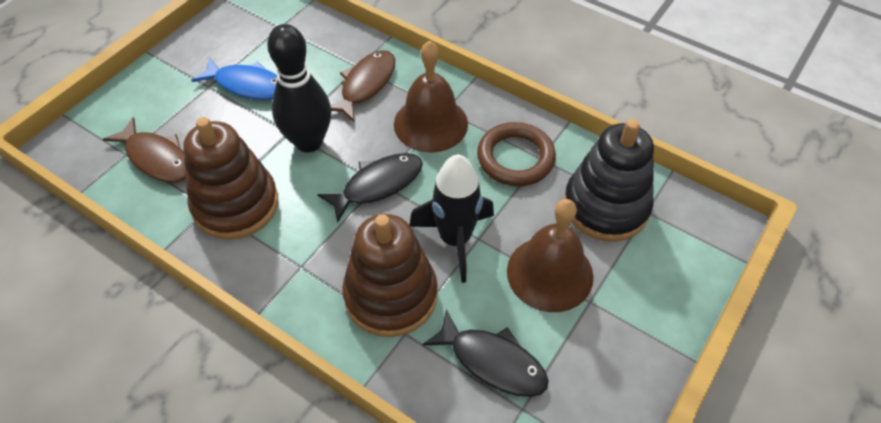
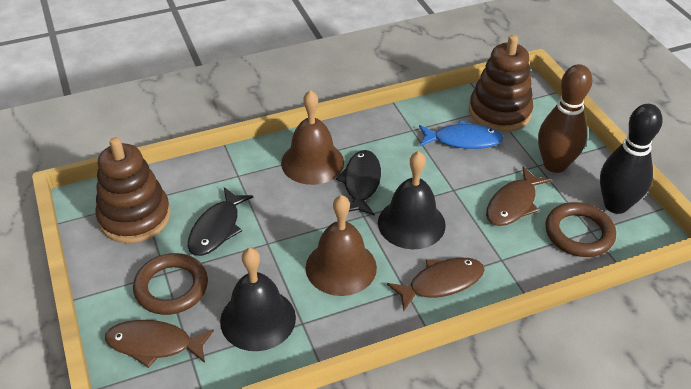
black bell: none = 0 -> [220,248,296,351] [378,151,446,249] = 2
black rocket: [409,154,494,283] = 1 -> none = 0
black stacking toy: [564,119,654,242] = 1 -> none = 0
brown bowling pin: none = 0 -> [538,64,593,173] = 1
brown fish: [103,117,186,183] [331,50,395,122] = 2 -> [105,320,214,368] [387,258,485,312] [486,166,551,226] = 3
brown ring: [477,122,556,186] = 1 -> [133,253,208,315] [545,202,616,257] = 2

